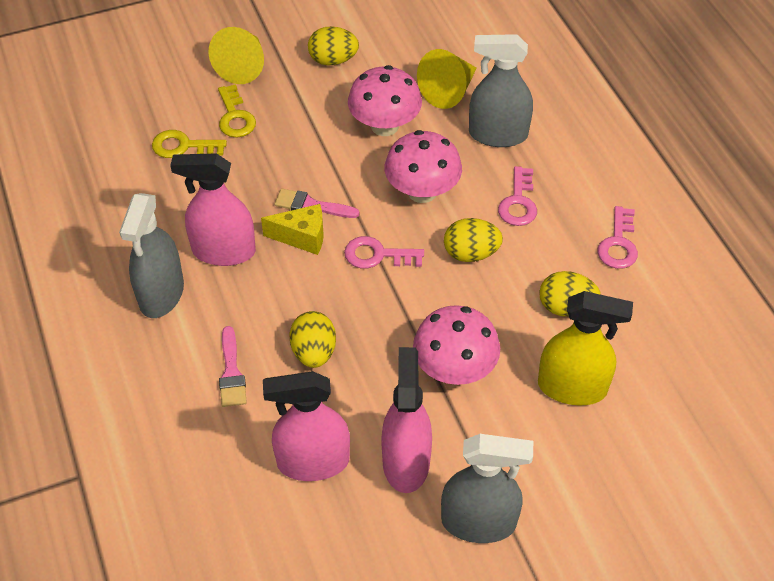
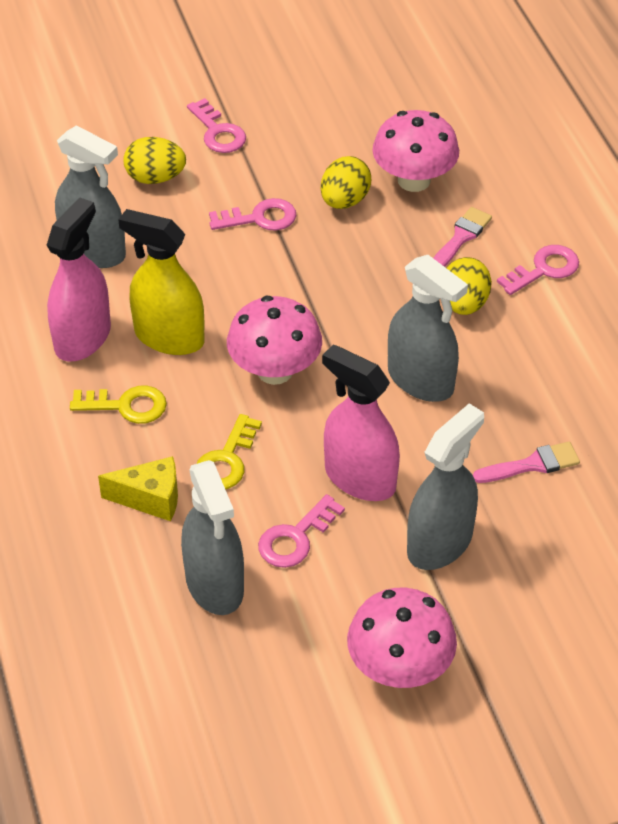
grey spray bottle: [119,193,184,318] [441,434,533,543] [469,34,533,147] = 3 -> [55,125,126,268] [181,460,244,615] [388,255,468,402] [407,403,484,570] = 4
pink key: [344,236,424,269] [498,166,537,226] [597,206,638,269] = 3 -> [187,98,246,153] [209,198,296,231] [258,494,345,568] [497,245,579,295] = 4
pink spray bottle: [170,153,256,266] [263,371,350,481] [381,347,432,493] = 3 -> [47,197,111,361] [322,344,400,501] = 2
yellow cone: [209,27,264,84] [417,49,477,109] = 2 -> none = 0
yellow egg: [289,311,336,368] [308,26,359,65] [444,218,503,262] [539,271,601,317] = 4 -> [123,137,186,184] [321,156,371,209] [447,257,492,315] = 3

